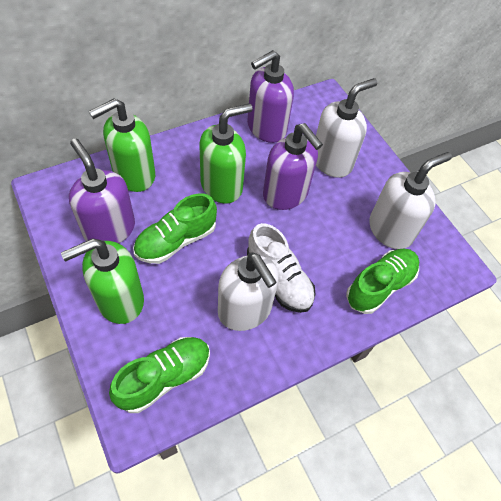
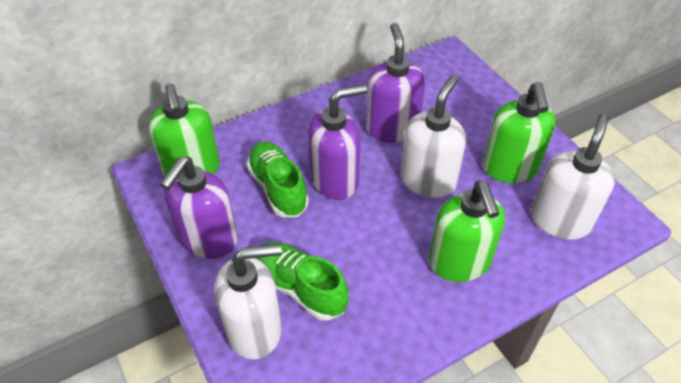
green shoe: [109,337,210,413] [133,193,217,264] [346,249,419,314] = 3 -> [246,141,309,217] [256,242,349,320] = 2
white shoe: [247,223,315,313] = 1 -> none = 0

